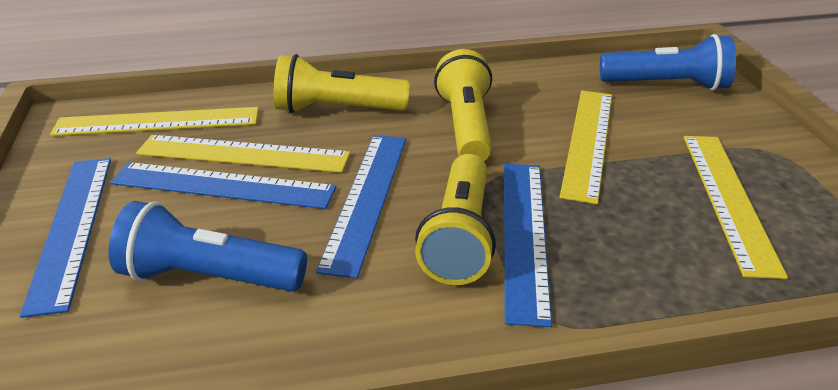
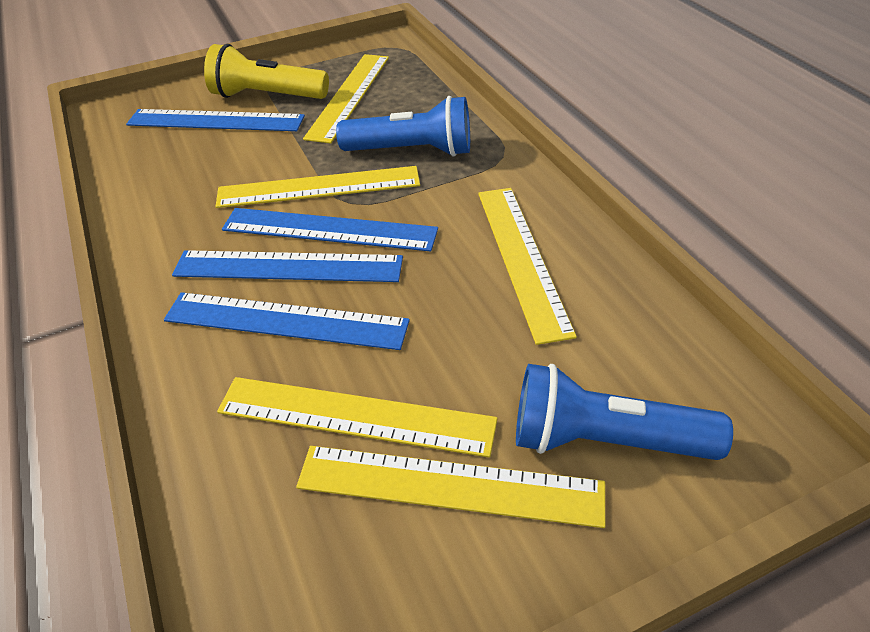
yellow flashlight: [274,54,410,113] [415,154,496,285] [434,49,492,161] = 3 -> [204,44,329,99] = 1
yellow ruler: [50,107,259,136] [136,135,350,173] [560,91,612,204] [684,136,788,279] = 4 -> [215,166,420,208] [217,377,498,457] [296,446,605,528] [303,54,389,144] [478,188,577,345] = 5

